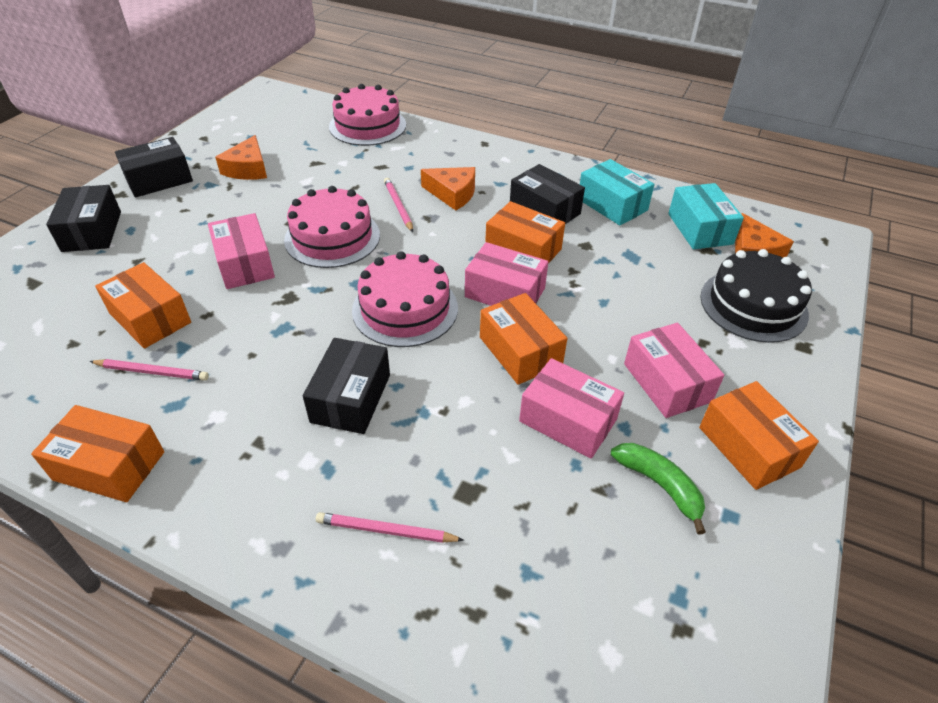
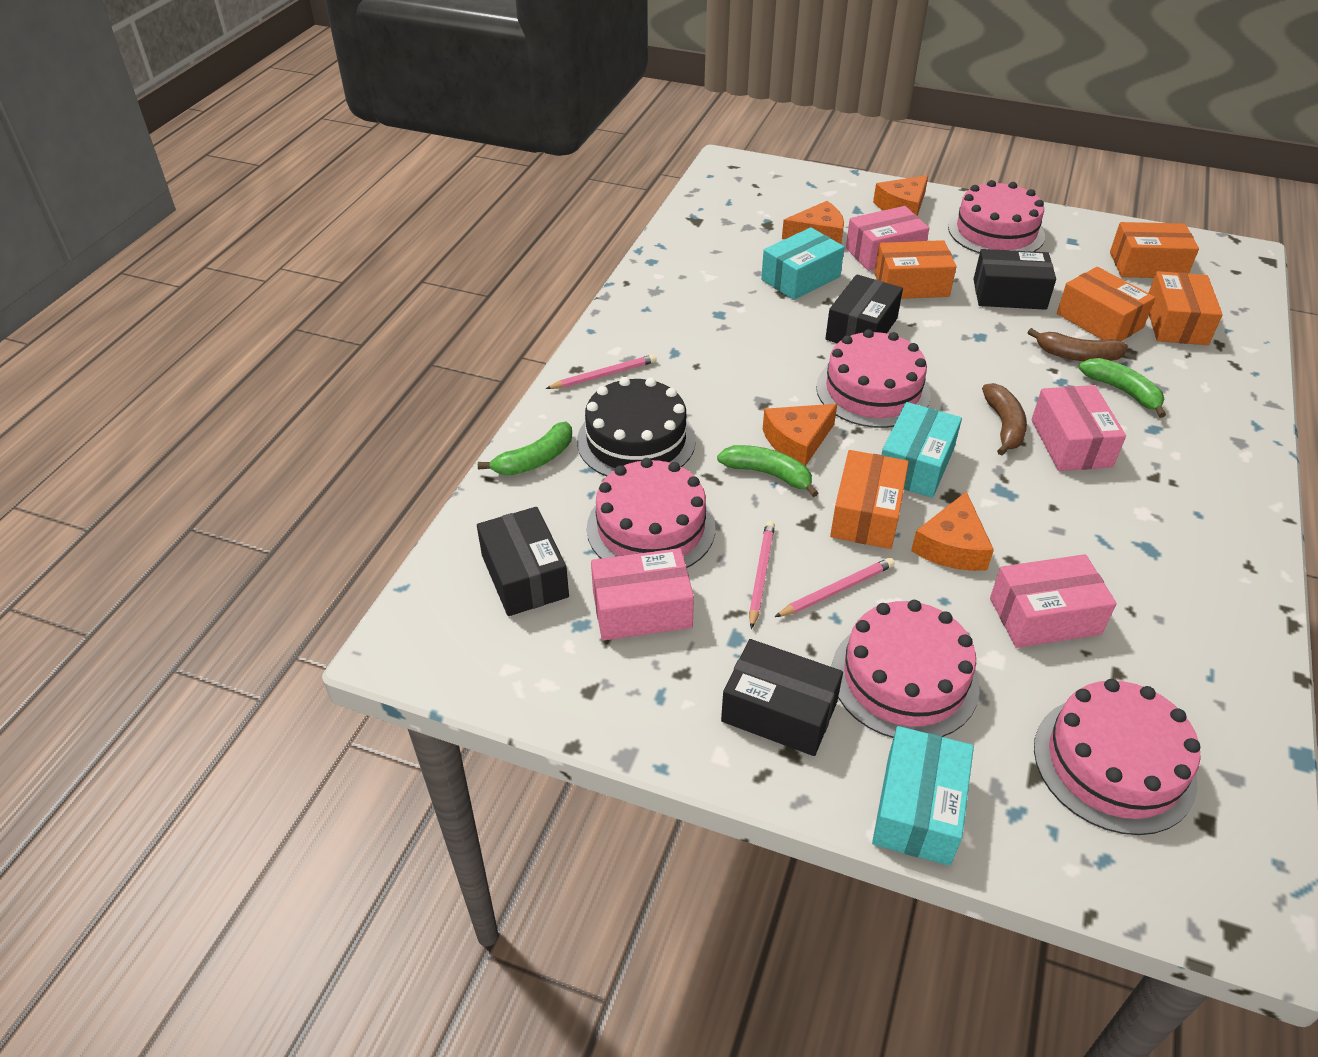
brown banana: none = 0 -> [982,383,1027,456] [1027,328,1128,361] = 2
green banana: [611,443,705,534] = 1 -> [478,422,572,476] [717,445,818,497] [1078,358,1166,418] = 3
orange cheese: [215,135,267,180] [421,167,475,210] [735,213,794,257] = 3 -> [763,404,837,466] [782,201,844,244] [873,175,928,216] [911,491,994,571] = 4
pink cake: [284,186,380,268] [329,84,406,146] [352,251,458,347] = 3 -> [587,458,715,568] [816,329,931,428] [832,600,980,738] [948,180,1045,254] [1034,679,1201,835] = 5
turquoise box: [580,159,655,225] [668,183,744,249] = 2 -> [761,227,844,300] [872,726,974,866] [881,402,962,498] = 3

